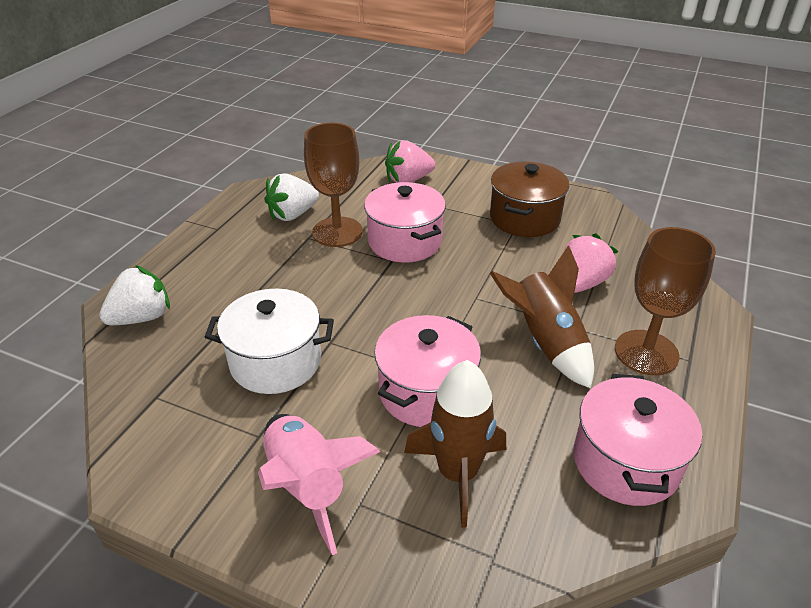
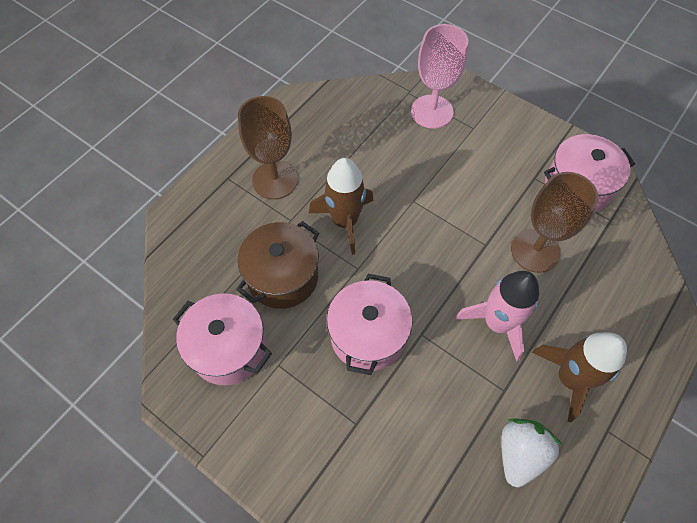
pink goblet: none = 0 -> [411,24,468,129] = 1
pink strawberry: [385,140,435,183] [564,233,618,293] = 2 -> none = 0
white pot: [205,289,334,394] = 1 -> none = 0
white strawberry: [99,265,170,325] [264,173,319,221] = 2 -> [501,418,562,487] = 1

